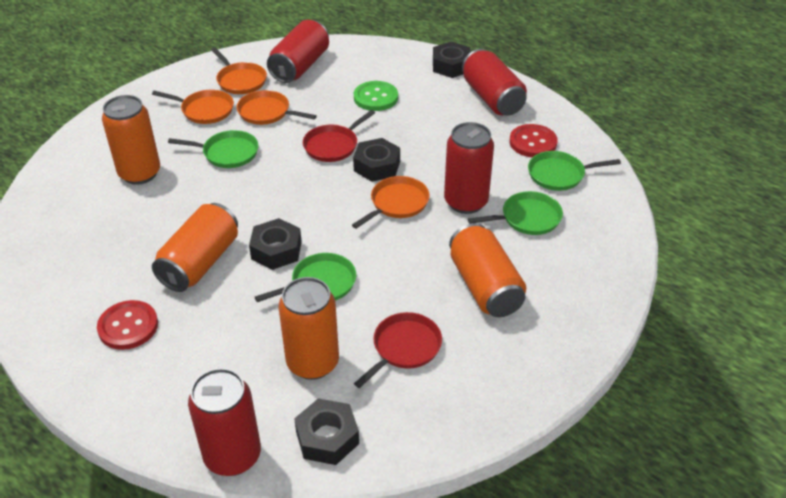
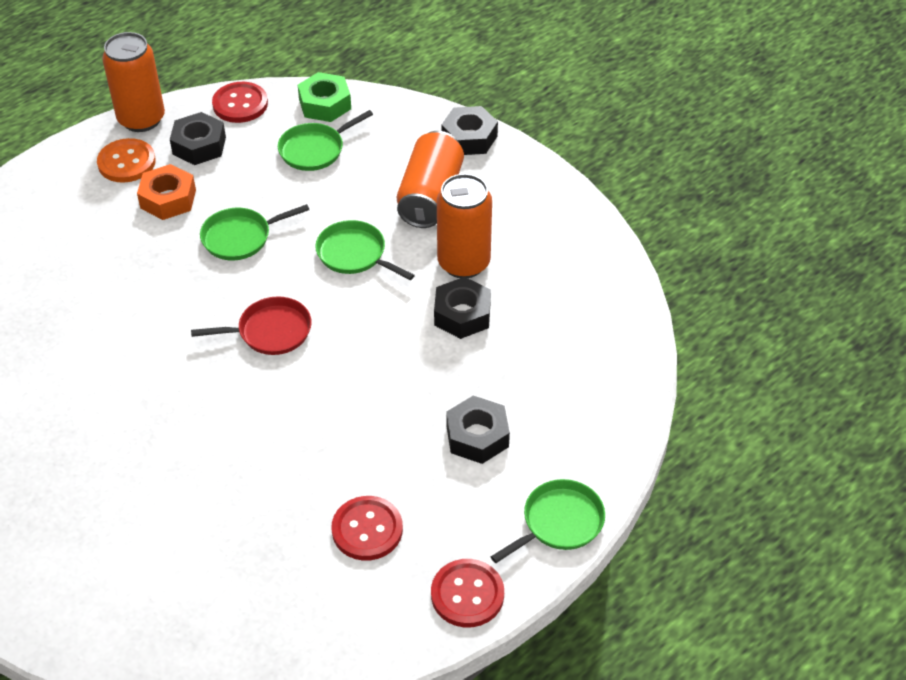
green button: [354,81,398,111] = 1 -> none = 0
green nut: none = 0 -> [298,72,351,122] = 1
orange button: none = 0 -> [97,138,156,183] = 1
orange can: [102,95,160,185] [152,203,238,292] [279,277,339,380] [449,223,526,317] = 4 -> [102,32,165,132] [397,131,464,228] [437,174,492,278] = 3
orange nut: none = 0 -> [137,164,196,220] = 1
orange pan: [152,90,234,124] [211,48,267,94] [237,90,317,125] [352,176,430,229] = 4 -> none = 0
red button: [97,300,158,350] [509,124,558,157] = 2 -> [212,82,268,123] [331,496,403,561] [431,559,504,628] = 3
red can: [188,368,261,476] [267,20,329,83] [444,122,494,214] [462,49,527,116] = 4 -> none = 0
red pan: [303,110,375,162] [354,312,442,388] = 2 -> [191,296,312,355] = 1

